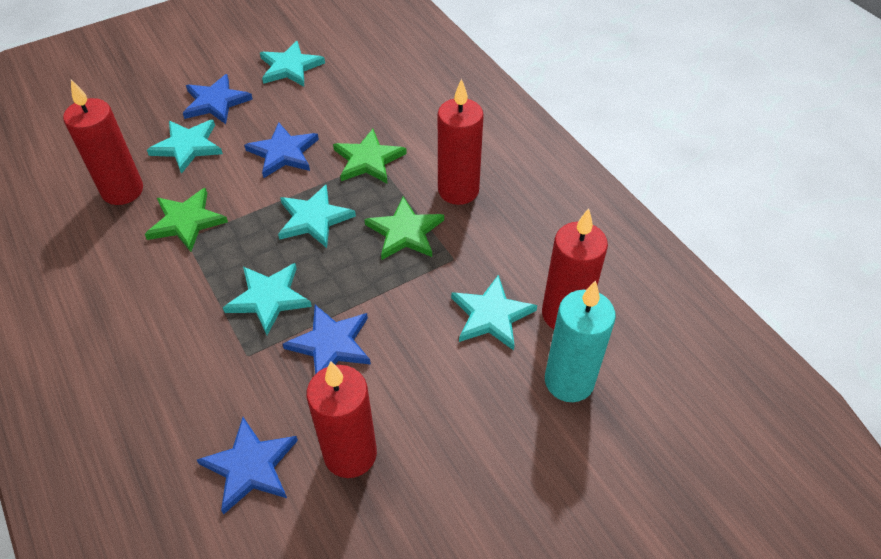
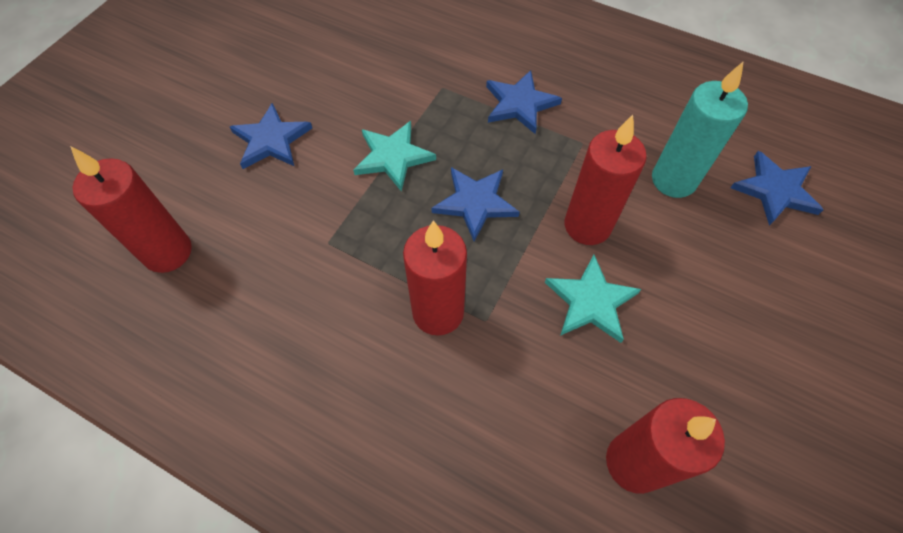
green star: [145,188,228,252] [333,129,407,184] [364,197,444,260] = 3 -> none = 0
turquoise star: [147,120,223,174] [223,263,312,335] [260,41,325,86] [278,185,356,248] [451,275,537,350] = 5 -> [353,121,436,192] [545,255,641,343] = 2

